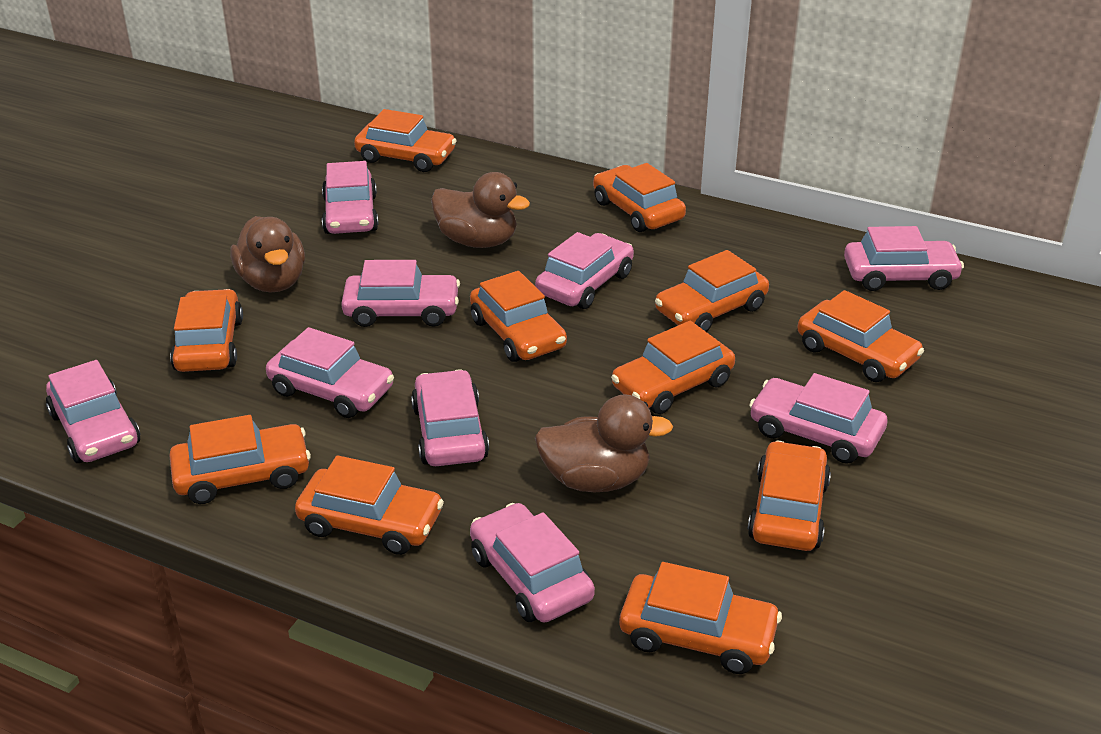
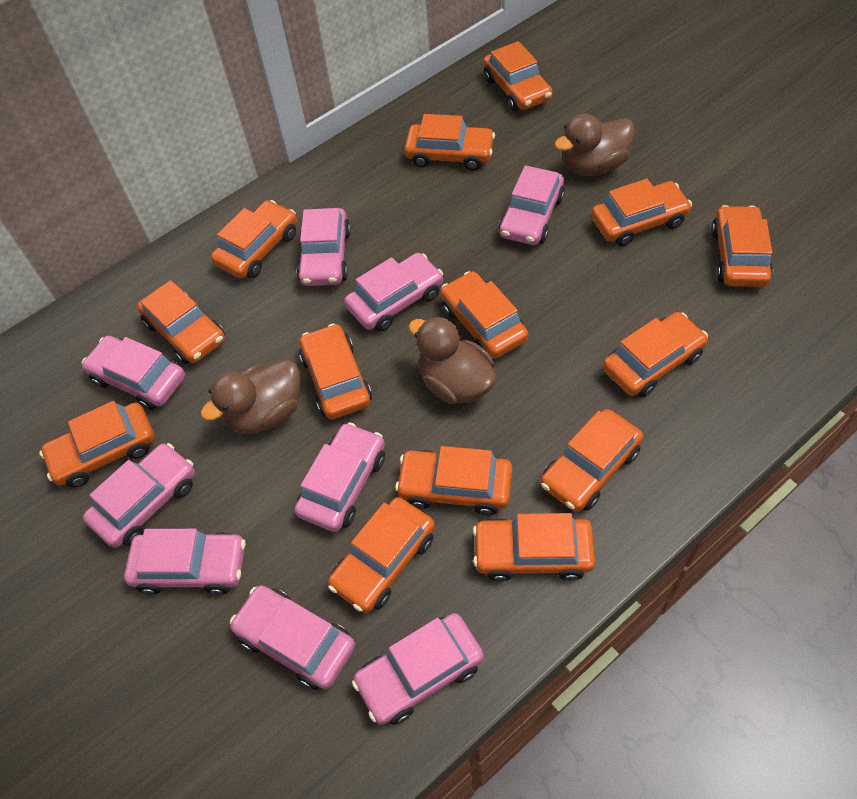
orange car: [169,415,311,504] [170,289,243,372] [295,455,444,555] [354,109,457,172] [470,271,567,362] [593,163,686,232] [611,321,735,414] [620,562,782,674] [655,250,769,332] [748,441,831,551] [797,290,924,382] = 11 -> [39,401,155,488] [137,280,225,364] [211,200,297,279] [299,323,372,419] [328,497,435,613] [395,446,512,515] [405,114,495,171] [440,271,529,359] [473,513,595,582] [483,41,552,111] [540,409,643,512] [591,179,692,246] [603,312,708,397] [711,205,773,287] = 14

